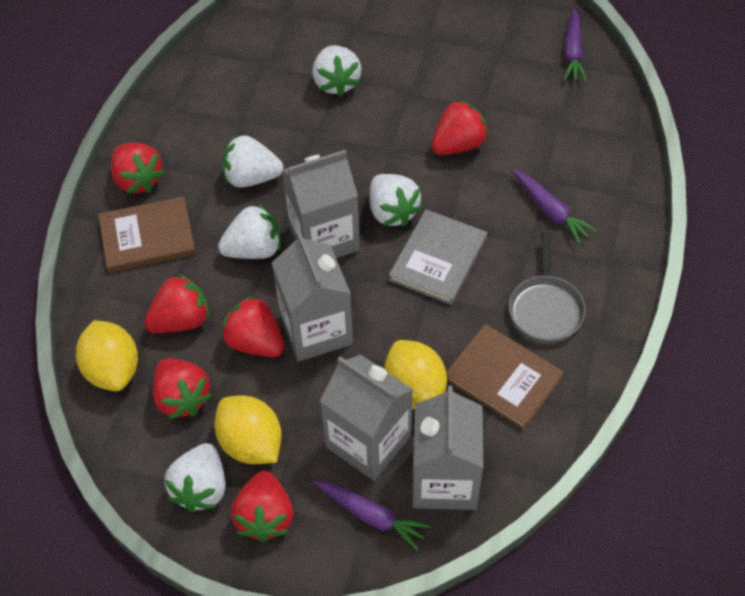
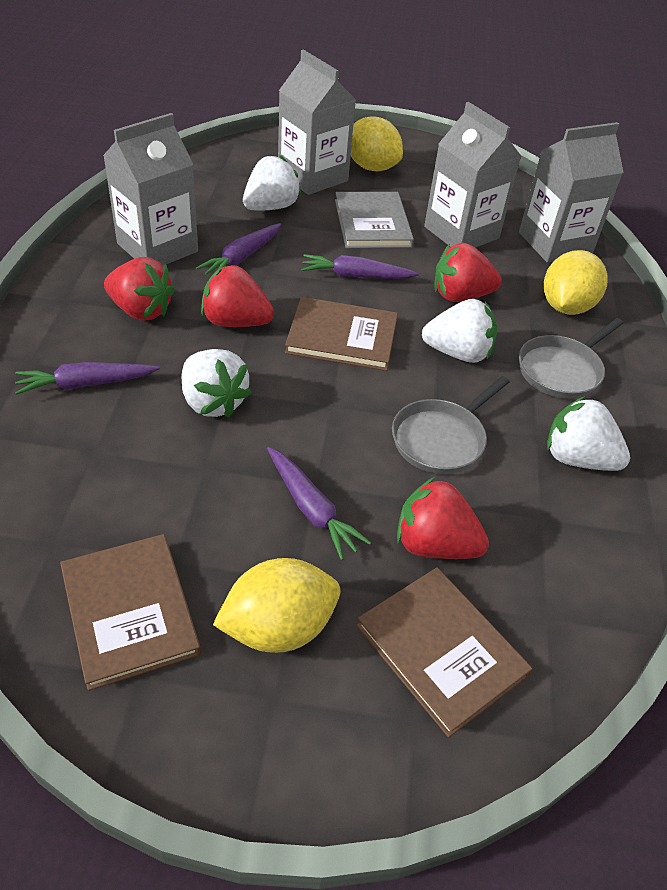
brown book: [98,196,196,272] [446,324,564,429] = 2 -> [60,534,201,691] [285,297,398,371] [356,567,533,738] = 3
grey pan: [509,232,586,343] = 1 -> [392,376,510,474] [519,318,623,399] = 2
purple carrot: [313,481,431,551] [512,169,597,244] [564,8,587,82] = 3 -> [15,362,160,395] [196,223,281,275] [267,447,371,560] [301,254,419,279] = 4
red strawberry: [111,143,165,194] [144,274,209,333] [152,358,212,419] [221,295,284,357] [231,471,294,542] [431,99,489,155] = 6 -> [104,257,175,321] [201,265,274,327] [397,477,489,559] [434,243,502,302] = 4
white strawberry: [164,443,226,512] [218,204,281,259] [222,135,283,188] [312,45,361,97] [370,174,422,227] = 5 -> [182,349,251,418] [243,155,301,211] [422,299,497,363] [547,396,630,471] = 4

